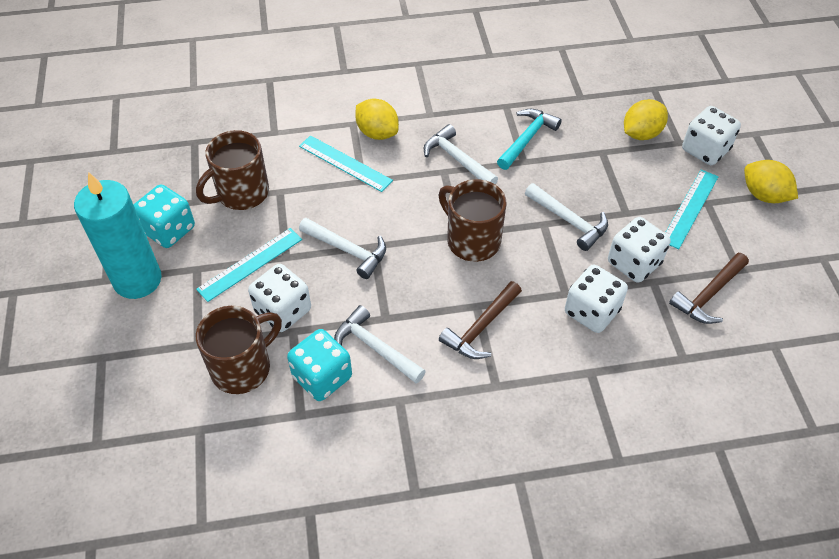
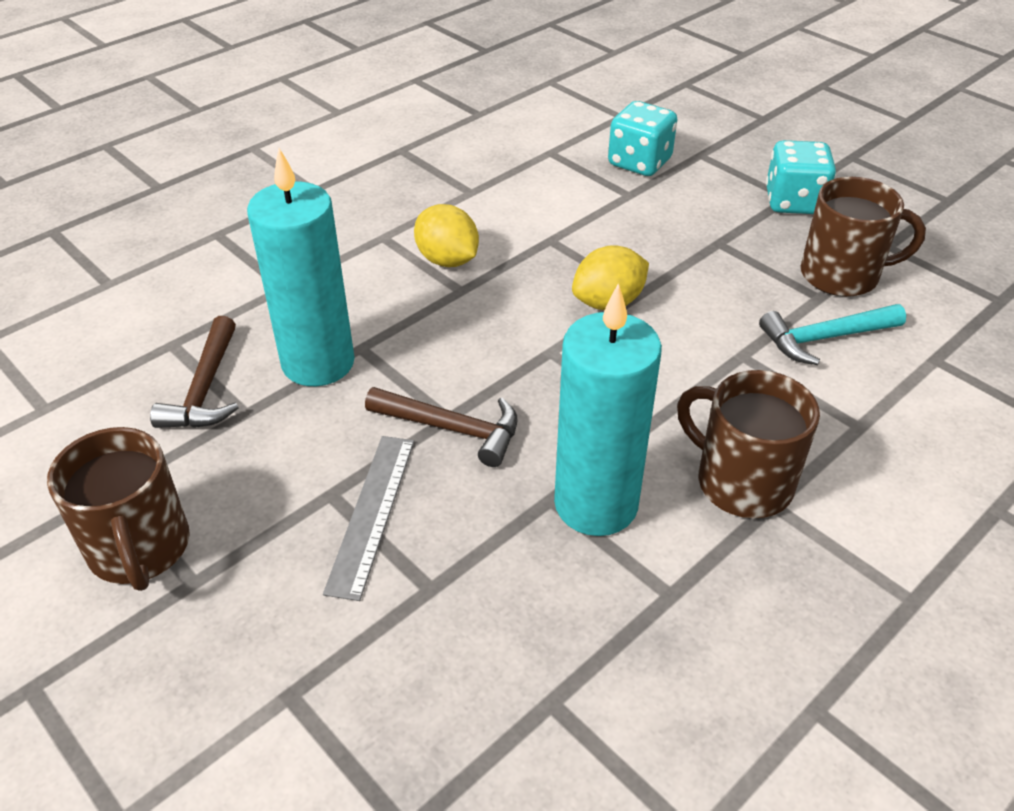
grey ruler: none = 0 -> [323,436,414,601] = 1
turquoise candle: [74,172,161,299] = 1 -> [247,148,355,386] [554,284,662,536] = 2
turquoise ruler: [196,228,302,302] [299,135,393,192] [665,169,719,249] = 3 -> none = 0
white dice: [248,264,311,332] [565,265,628,333] [608,217,671,283] [682,106,741,165] = 4 -> none = 0
white hammer: [299,218,386,279] [334,305,426,384] [424,124,498,184] [525,183,608,251] = 4 -> none = 0
yellow lemon: [355,99,399,140] [624,99,668,140] [744,160,798,203] = 3 -> [414,204,479,267] [572,245,649,310] = 2

